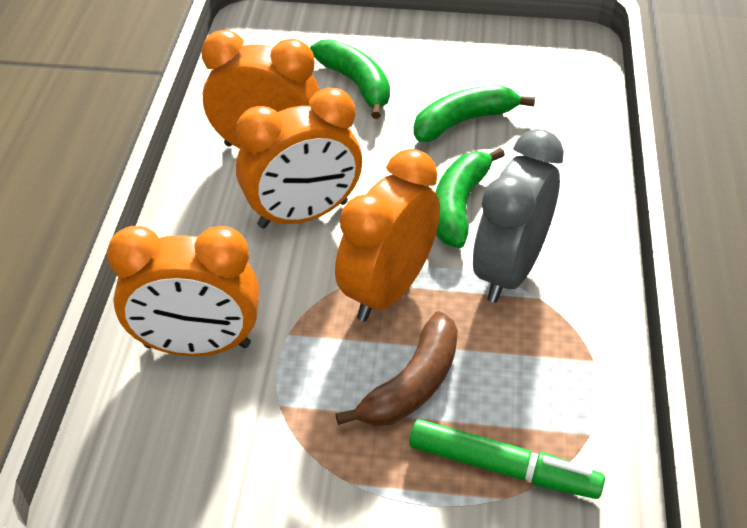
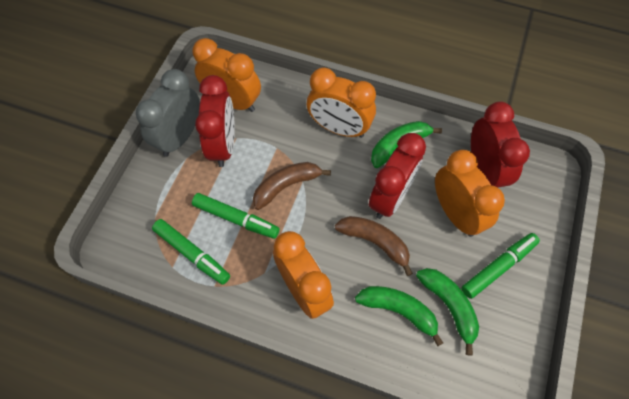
brown banana: [335,311,458,426] = 1 -> [253,162,331,210] [335,216,413,276] = 2
green marker: [409,419,605,499] = 1 -> [152,219,230,285] [192,193,280,239] [461,233,540,299] = 3
red clock: none = 0 -> [195,75,235,167] [369,133,426,219] [471,102,530,188] = 3

